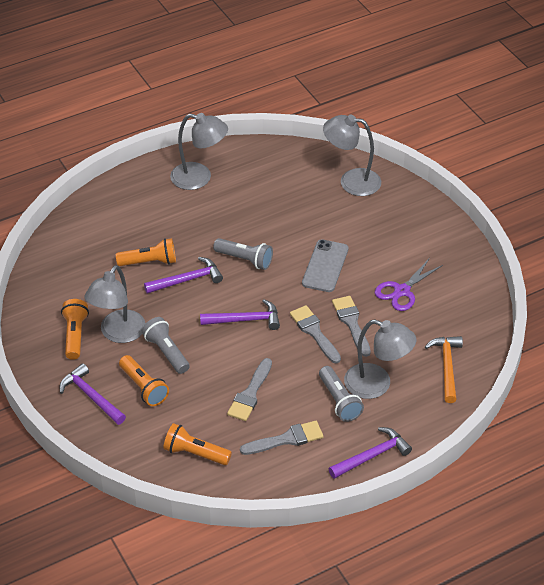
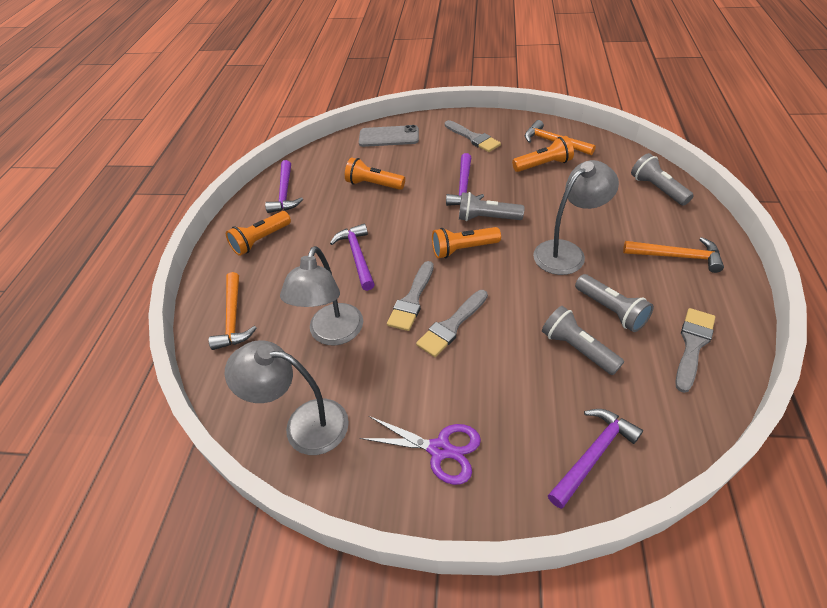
grey flashlight: [142,317,190,374] [213,238,273,270] [319,366,364,422] = 3 -> [459,192,524,221] [542,306,624,375] [575,274,654,332] [631,153,694,206] = 4
grey lamp: [84,265,146,343] [170,113,228,190] [323,115,381,196] [344,320,416,399] = 4 -> [225,340,349,455] [280,246,363,345] [533,160,619,275] = 3
orange hammer: [425,336,463,403] = 1 -> [209,272,257,350] [525,120,596,155] [623,237,724,273] = 3

